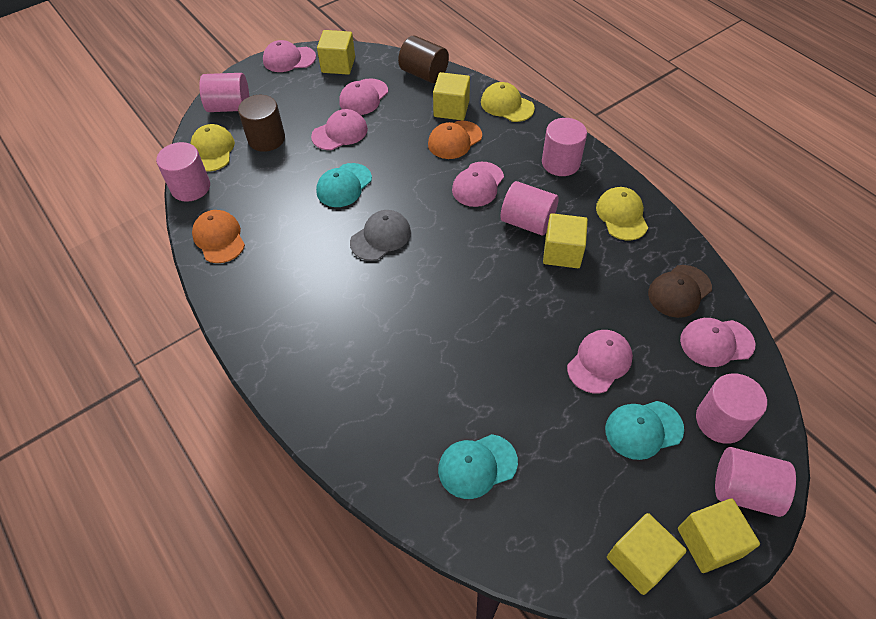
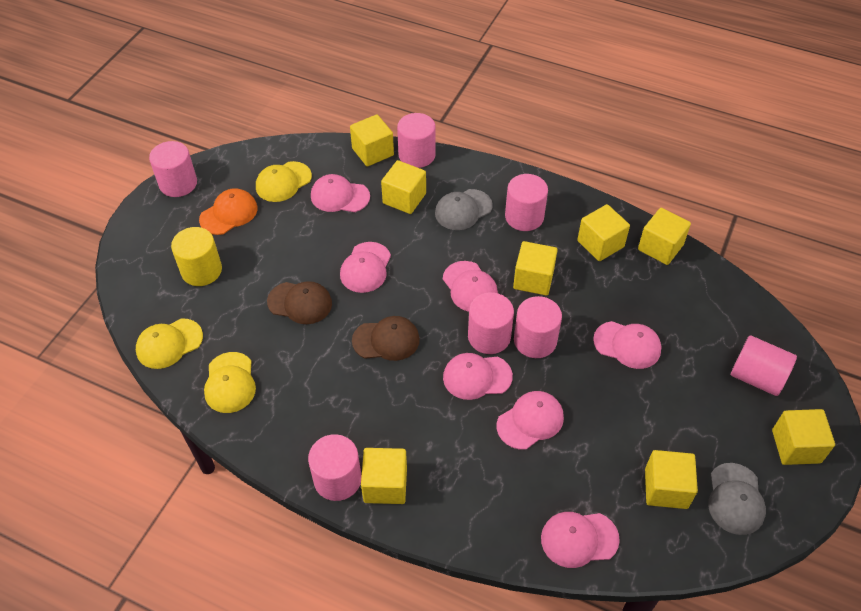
brown cap: [648,265,712,318] = 1 -> [267,281,332,324] [352,316,420,361] = 2
brown cylinder: [238,95,285,152] [398,35,449,83] = 2 -> none = 0
grey cap: [350,210,411,261] = 1 -> [435,189,493,230] [708,463,766,535] = 2
orange cap: [192,210,245,263] [428,121,482,159] = 2 -> [199,188,258,235] = 1
pink cap: [263,40,316,72] [311,109,368,150] [339,78,388,115] [452,162,504,207] [567,330,633,393] [680,318,756,367] = 6 -> [311,174,370,212] [340,242,391,293] [443,261,498,312] [443,353,513,400] [497,391,564,450] [541,512,620,568] [593,321,661,369] = 7
pink cylinder: [156,142,210,202] [199,73,249,112] [500,181,559,236] [542,118,587,176] [696,373,767,444] [715,447,796,517] = 6 -> [149,141,197,197] [308,434,361,501] [397,113,436,168] [468,292,514,354] [505,174,548,231] [514,296,562,358] [731,335,797,396] = 7
turquoise cap: [316,163,372,207] [438,434,518,499] [605,401,684,460] = 3 -> none = 0
yellow cube: [317,30,355,75] [433,72,470,120] [543,213,588,268] [607,513,687,595] [678,498,760,573] = 5 -> [350,114,394,167] [361,448,407,504] [381,160,426,214] [513,241,558,295] [577,204,630,261] [638,208,691,265] [645,450,698,509] [772,409,835,465] = 8
yellow cylinder: none = 0 -> [171,227,222,286] = 1

